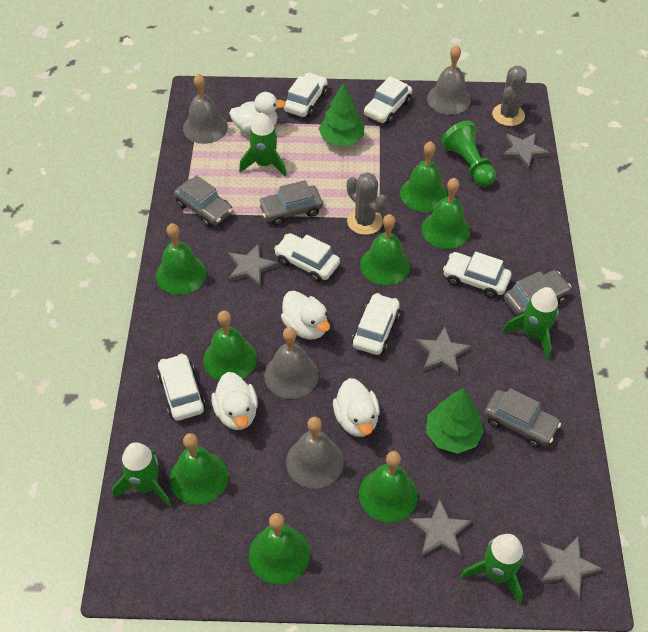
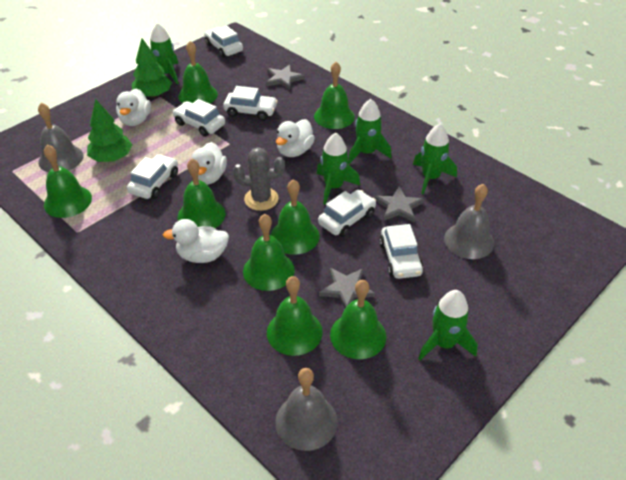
green pawn: [441,121,496,187] = 1 -> none = 0
green rocket: [112,442,172,508] [239,112,287,177] [460,534,524,604] [503,287,559,360] = 4 -> [150,23,179,84] [317,133,360,205] [348,99,392,164] [413,124,457,195] [418,290,478,360] = 5
grey bell: [183,74,228,144] [264,327,319,399] [286,417,344,488] [427,45,471,115] = 4 -> [38,103,83,172] [275,368,338,451] [444,184,494,259] = 3
grey cactus: [347,172,387,235] [492,66,527,126] = 2 -> [233,147,285,211] = 1
grey car: [174,175,233,227] [258,180,323,226] [484,388,561,448] [504,270,571,316] = 4 -> none = 0
grey star: [228,244,278,287] [409,499,472,558] [415,327,471,375] [501,133,550,169] [540,536,603,600] = 5 -> [266,65,305,90] [319,268,375,308] [375,186,424,223] = 3

